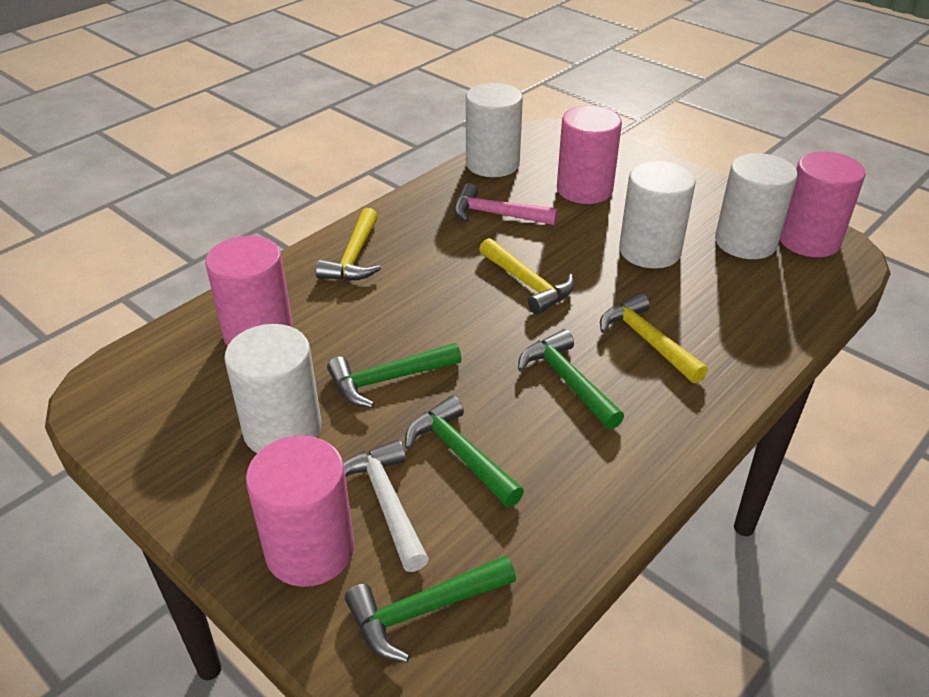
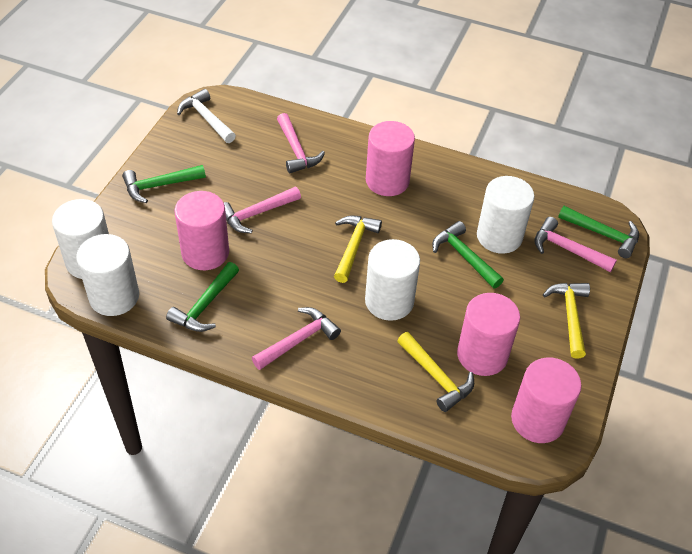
pink hammer: [454,183,558,225] = 1 -> [224,187,301,233] [252,307,341,370] [277,113,325,173] [534,217,617,272] = 4

